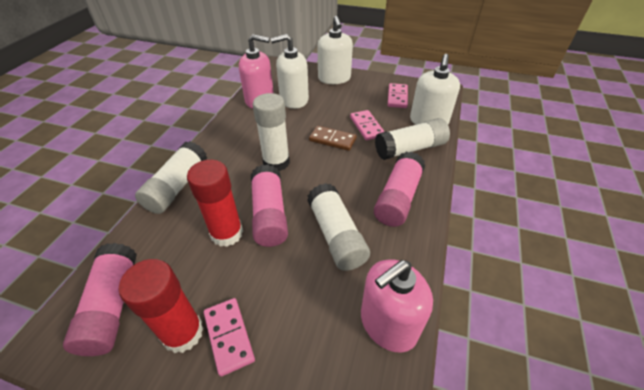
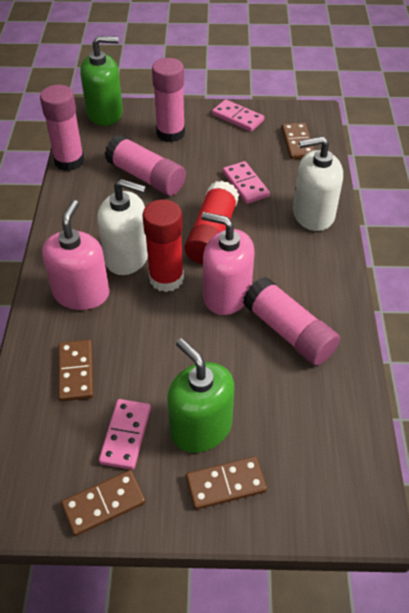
brown domino: [309,126,357,151] = 1 -> [58,340,94,401] [61,470,145,536] [186,456,267,510] [281,123,314,159] = 4
green soap dispenser: none = 0 -> [80,36,123,126] [167,338,234,453] = 2
pink glue stick: [63,243,137,356] [251,164,288,247] [374,152,426,227] = 3 -> [40,85,84,171] [105,135,186,196] [152,58,185,142] [243,277,340,366] = 4
white glue stick: [135,141,207,214] [253,93,290,171] [307,183,370,271] [375,118,450,160] = 4 -> none = 0
white soap dispenser: [271,34,309,109] [317,16,353,84] [410,54,460,125] = 3 -> [97,179,148,275] [293,136,343,231] = 2

